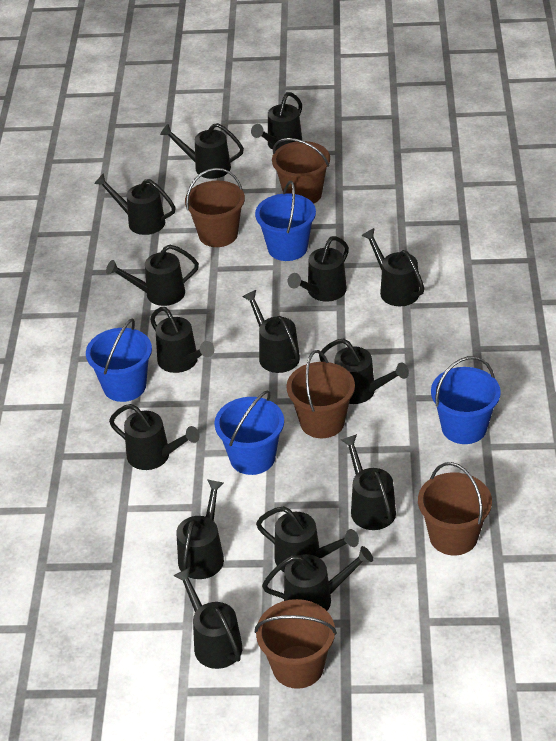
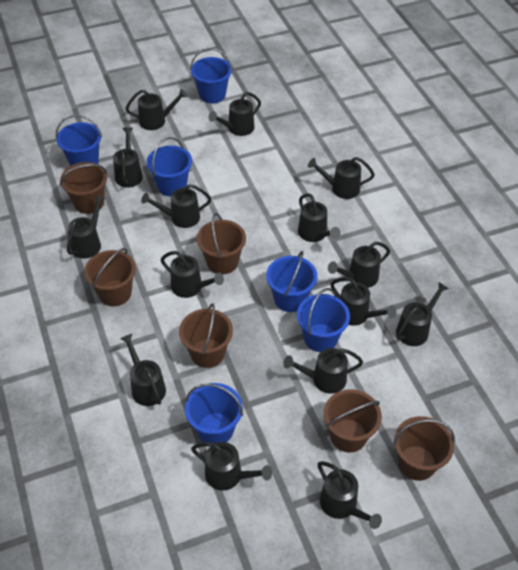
blue bucket: [86,319,152,402] [214,390,284,475] [255,181,316,261] [431,356,501,444] = 4 -> [56,115,102,166] [147,137,192,196] [185,383,243,443] [190,48,233,103] [266,251,317,312] [297,288,350,352] = 6
brown bucket: [185,168,245,247] [255,599,337,689] [272,138,330,204] [286,350,355,438] [418,462,492,555] = 5 -> [60,162,107,214] [84,248,136,307] [179,303,233,368] [197,213,246,274] [324,389,382,453] [393,416,455,481] = 6

